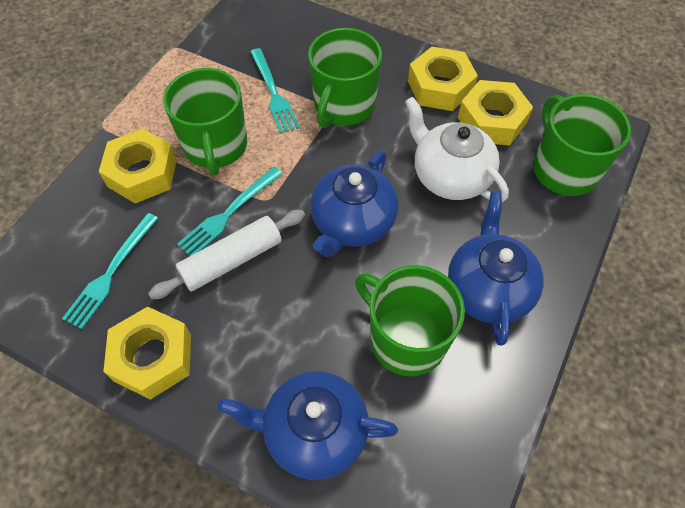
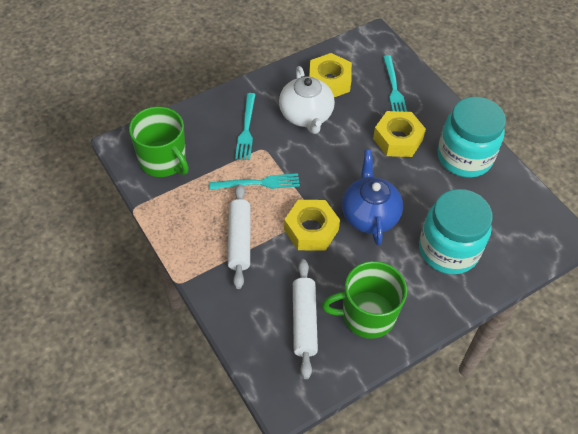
blue teapot: [218,371,398,480] [311,150,398,257] [448,192,544,346] = 3 -> [342,150,403,246] = 1
green mug: [163,68,247,175] [308,28,382,128] [355,265,465,376] [533,94,631,196] = 4 -> [129,107,189,177] [322,261,407,339] = 2
turquoise jar: none = 0 -> [419,189,493,275] [437,97,506,178] = 2
white rolling pin: [148,210,305,299] = 1 -> [228,184,251,289] [293,259,318,379] = 2
yellow nut: [99,129,177,203] [103,307,191,400] [408,47,478,111] [458,80,533,145] = 4 -> [284,200,340,251] [309,53,352,97] [373,111,426,157] = 3

